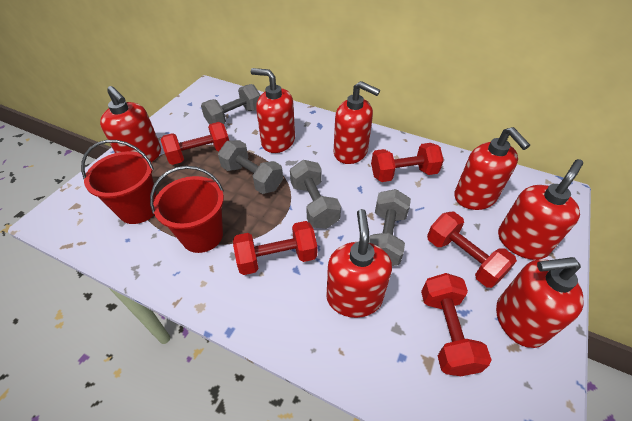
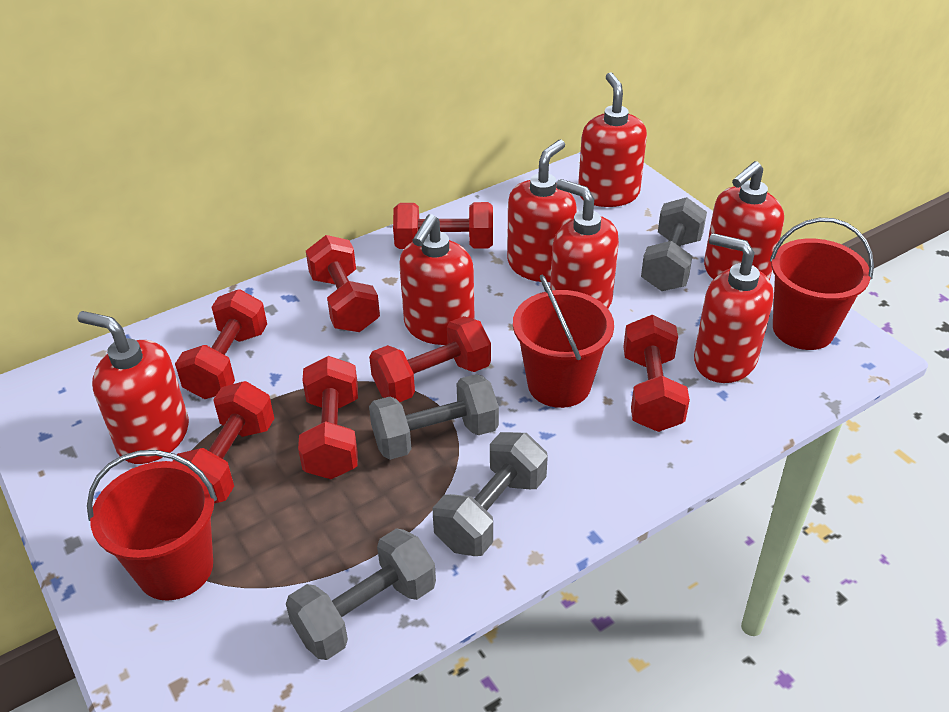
red bucket: [81,140,157,224] [150,166,224,253] = 2 -> [87,450,217,601] [513,275,614,408] [770,218,874,350] = 3
red dumbbell: [161,122,229,165] [233,221,317,275] [371,143,444,182] [421,273,492,376] [427,212,517,288] = 5 -> [173,381,275,503] [175,289,267,399] [298,356,358,479] [306,235,380,332] [369,316,491,402] [393,202,493,249] [623,315,690,432] = 7

